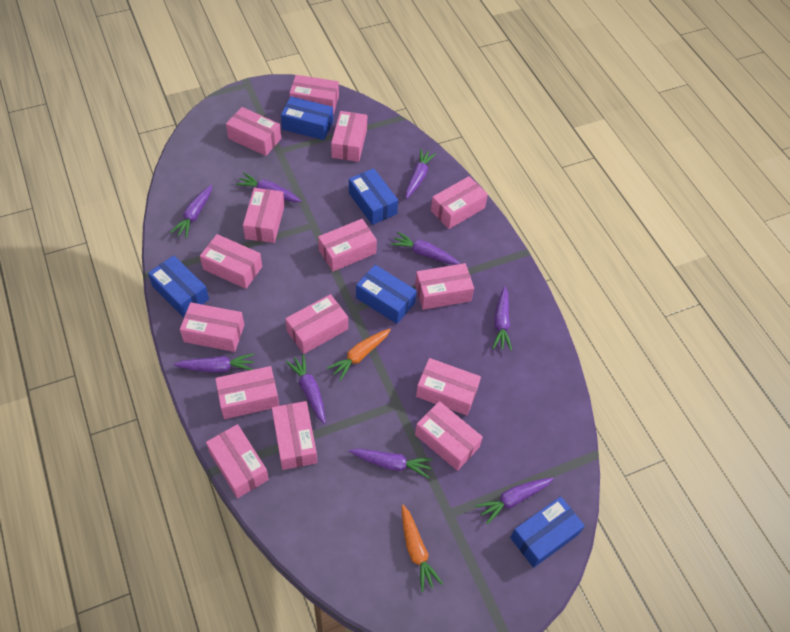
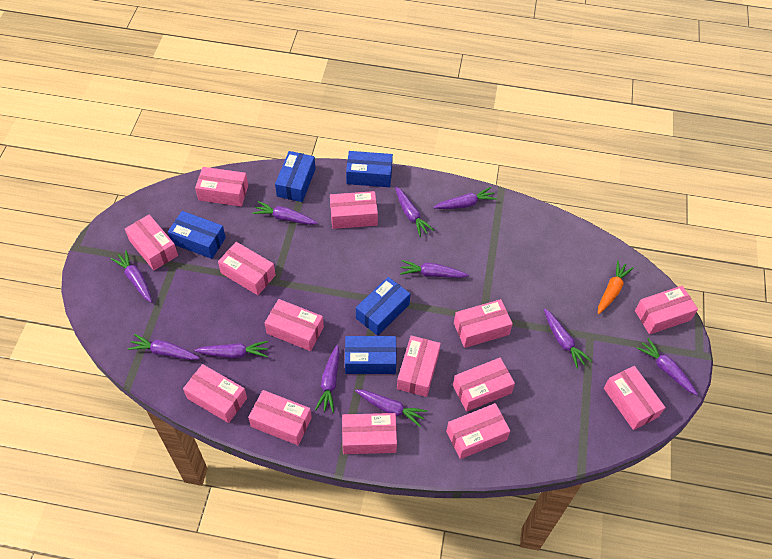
orange carrot: [327,329,391,381] [402,505,443,592] = 2 -> [598,261,633,314] = 1
pink box: [180,302,244,352] [200,234,262,289] [206,424,269,498] [215,366,279,419] [226,107,281,156] [243,188,285,243] [272,401,317,470] [285,294,348,354] [289,75,339,115] [318,219,377,272] [331,111,367,162] [415,263,474,310] [415,401,483,471] [416,358,481,415] [431,176,488,229] = 15 -> [125,214,178,270] [183,364,247,423] [195,167,248,207] [218,242,276,295] [248,390,312,445] [265,299,324,351] [330,191,378,229] [342,413,397,454] [397,335,441,397] [446,403,510,459] [453,358,515,412] [454,299,513,348] [604,366,666,430] [635,286,698,335] = 14
purple carrot: [170,185,212,238] [174,353,254,373] [236,172,301,202] [285,354,326,424] [349,448,433,478] [390,231,460,264] [406,149,436,199] [476,478,553,524] [493,286,512,351] = 9 -> [111,250,152,302] [128,334,200,360] [194,341,268,358] [252,201,317,225] [315,345,340,413] [355,389,427,427] [395,187,434,237] [400,260,469,278] [433,187,497,209] [544,309,592,369] [637,338,698,395] = 11

